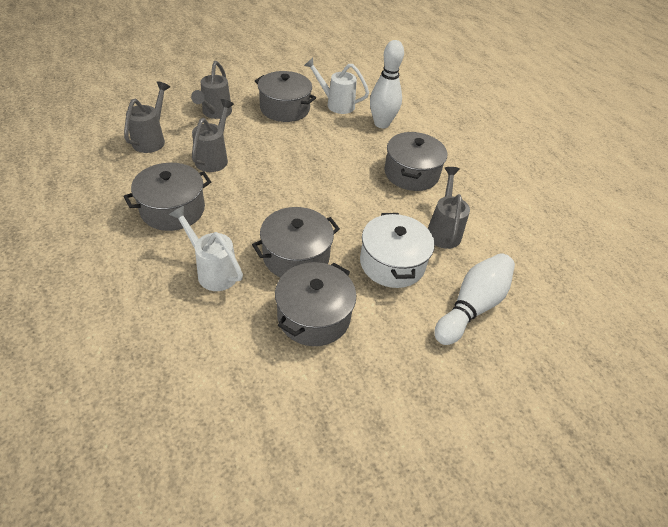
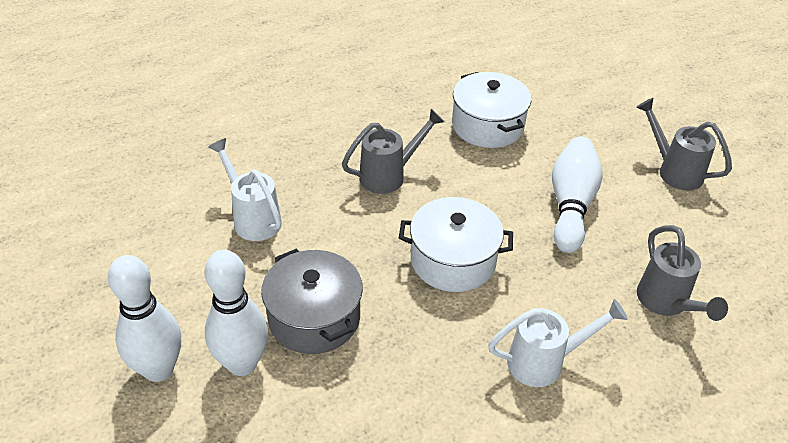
grey pot: [123,163,211,231] [252,207,340,278] [255,71,316,122] [275,262,356,346] [384,132,447,191] = 5 -> [261,248,363,354] = 1
grey watering can: [124,81,170,153] [191,61,232,119] [192,99,234,172] [428,167,470,249] = 4 -> [342,109,444,194] [636,98,732,190] [637,225,728,321] = 3
white bowling pin: [370,40,404,128] [434,253,515,345] = 2 -> [108,255,181,382] [205,250,268,376] [552,137,603,253] = 3
white pot: [360,213,435,288] = 1 -> [399,197,513,292] [452,72,531,148] = 2

